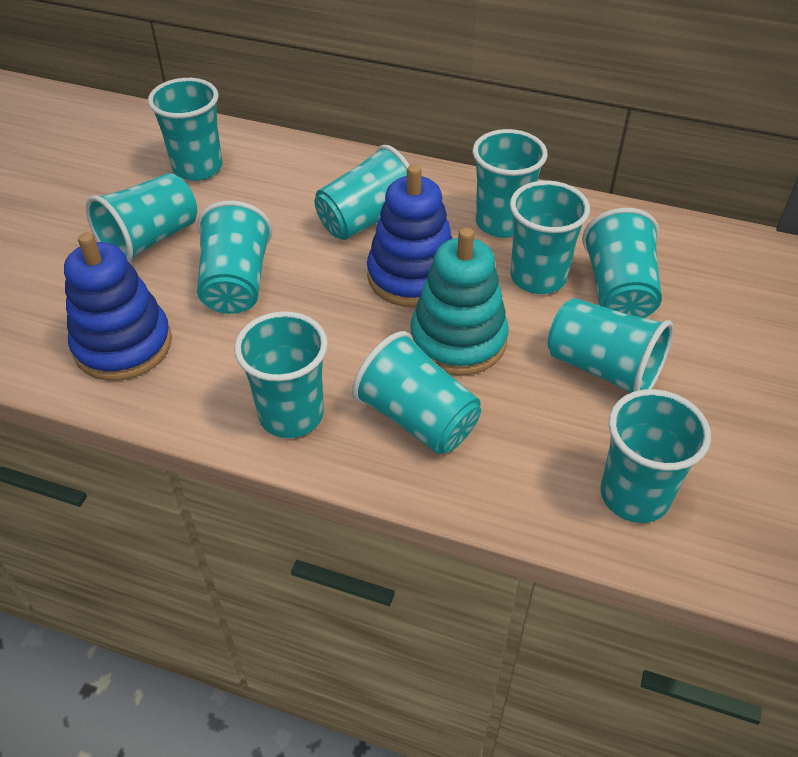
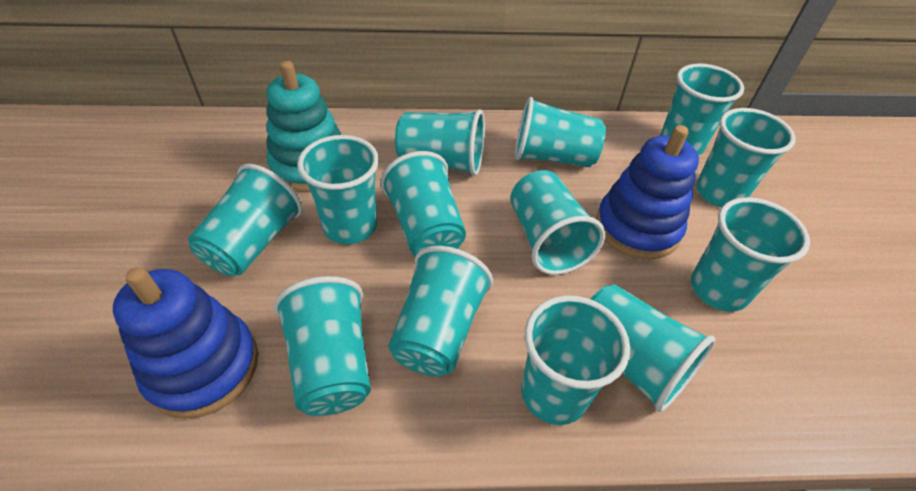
turquoise cup: [86,173,197,263] [148,78,222,181] [197,201,273,314] [234,311,328,438] [315,145,410,240] [352,331,481,454] [473,129,548,238] [510,180,590,294] [548,298,674,393] [582,208,662,318] [600,389,711,523] = 11 -> [188,164,303,276] [274,276,371,416] [297,135,379,244] [380,151,466,256] [388,246,493,376] [395,109,485,176] [511,170,605,275] [515,97,606,167] [521,295,630,425] [590,285,716,412] [660,63,744,155] [691,197,810,312] [696,108,796,207] = 13

